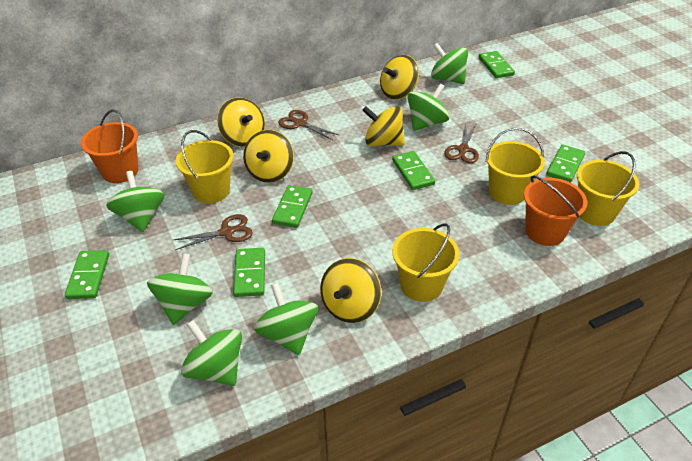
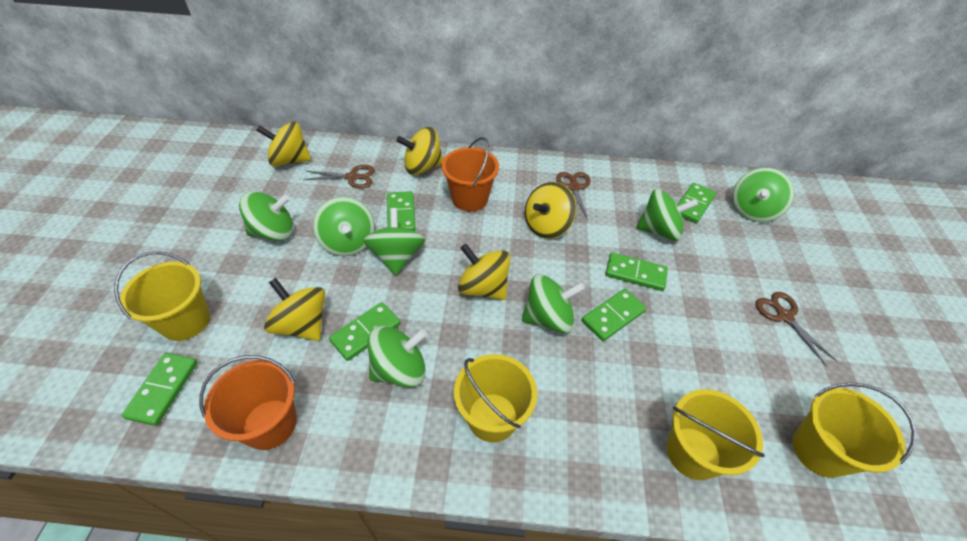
green spinning top: [106,171,165,232] [147,253,213,325] [181,320,242,386] [254,283,318,355] [407,83,449,131] [431,43,468,84] = 6 -> [239,191,294,241] [313,197,375,256] [364,208,425,275] [367,326,427,388] [522,274,585,333] [636,189,699,241] [732,167,794,222] = 7

